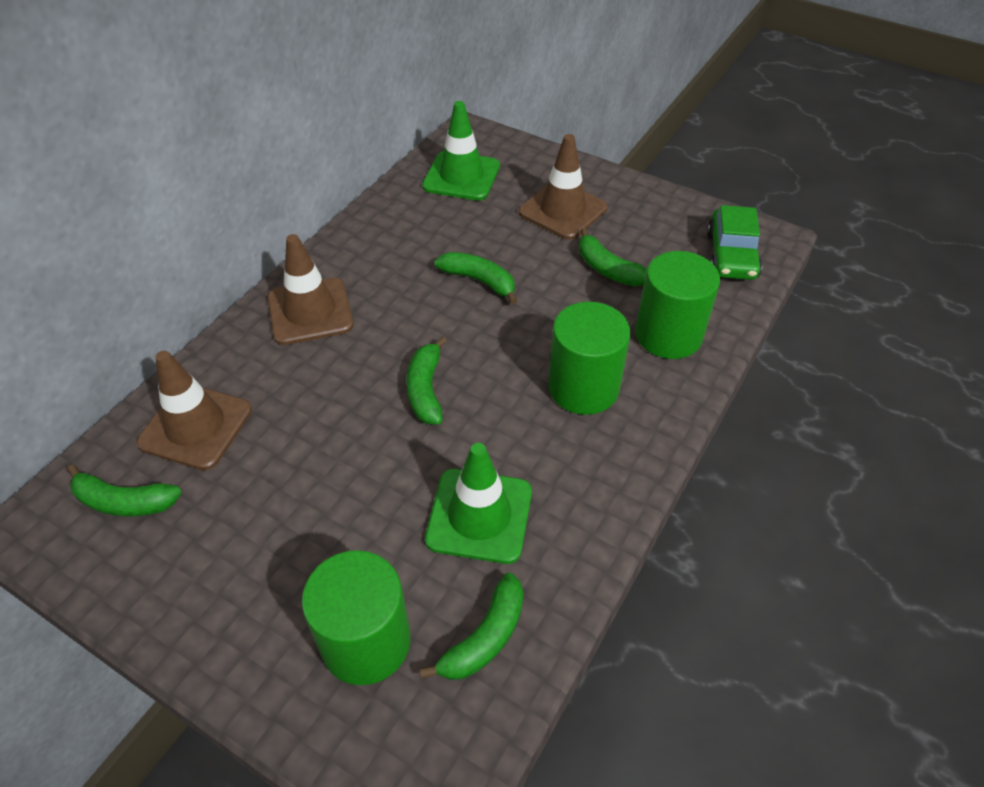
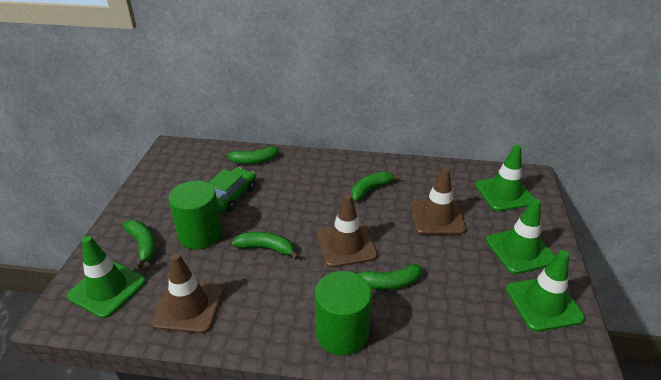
green cylinder: [302,550,411,685] [548,302,630,415] [635,251,720,359] = 3 -> [168,180,222,249] [315,271,372,356] = 2
green traffic cone: [422,101,500,201] [425,443,532,564] = 2 -> [67,236,146,318] [475,145,535,211] [486,199,555,274] [506,250,585,332] = 4

